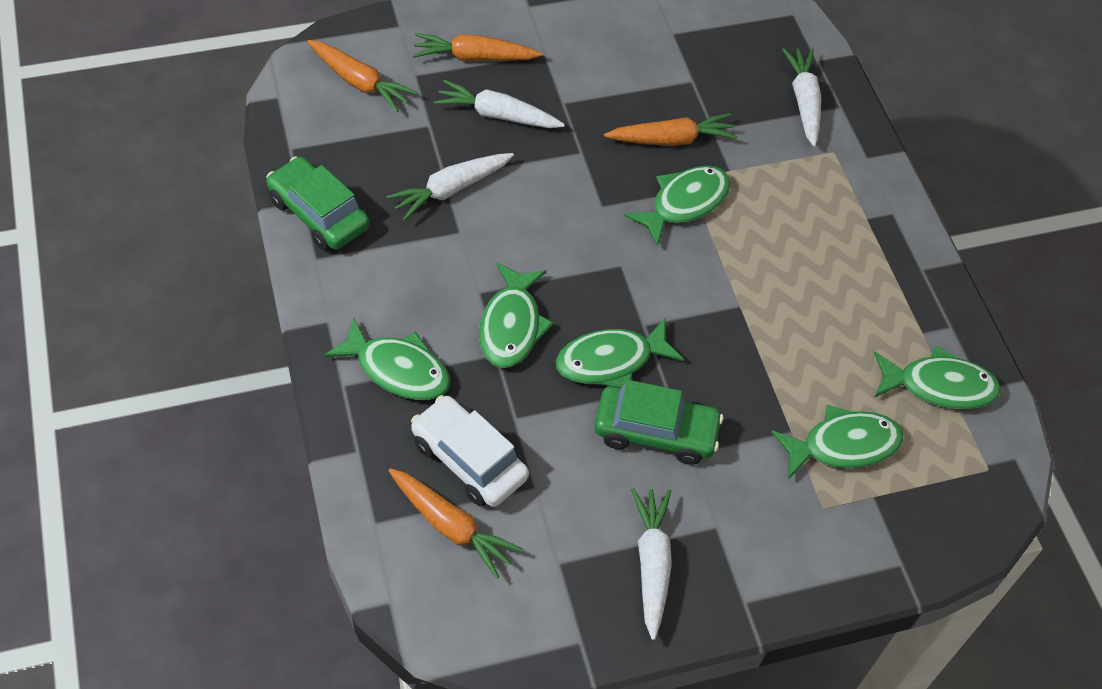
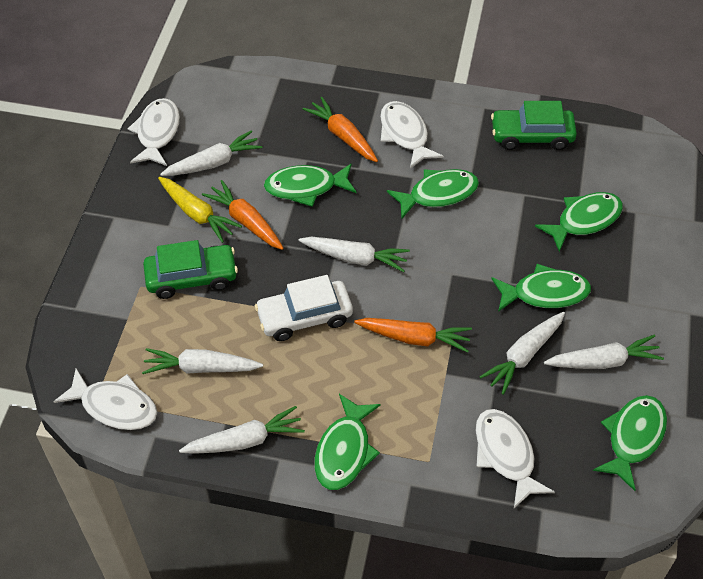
orange carrot: [307,40,418,112] [388,468,522,579] [413,33,542,61] [604,113,738,146] = 4 -> [202,180,284,250] [303,97,378,162] [354,318,472,353] = 3
white carrot: [386,153,514,221] [434,80,565,128] [631,488,672,640] [782,48,821,147] = 4 -> [142,348,263,374] [160,130,262,176] [179,406,305,454] [299,237,410,272] [480,312,565,395] [544,335,664,369] = 6
white fish: none = 0 -> [54,368,157,430] [128,98,180,166] [380,101,444,169] [475,409,555,508] = 4
yellow carrot: none = 0 -> [158,177,242,243] = 1

